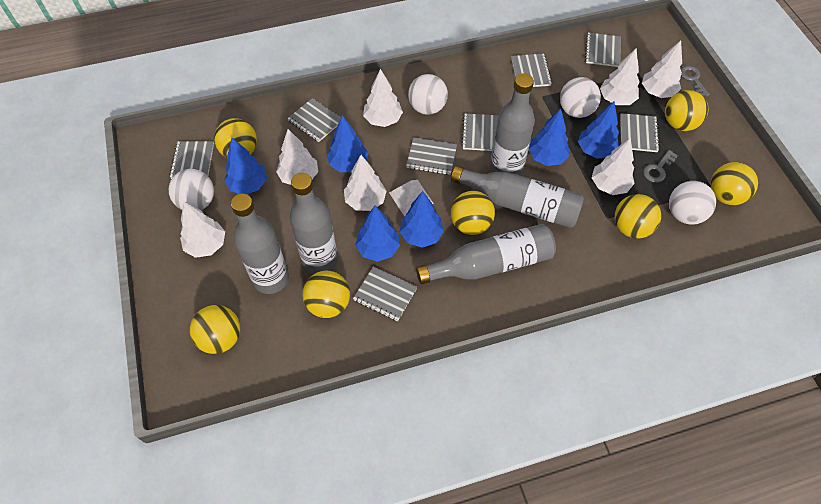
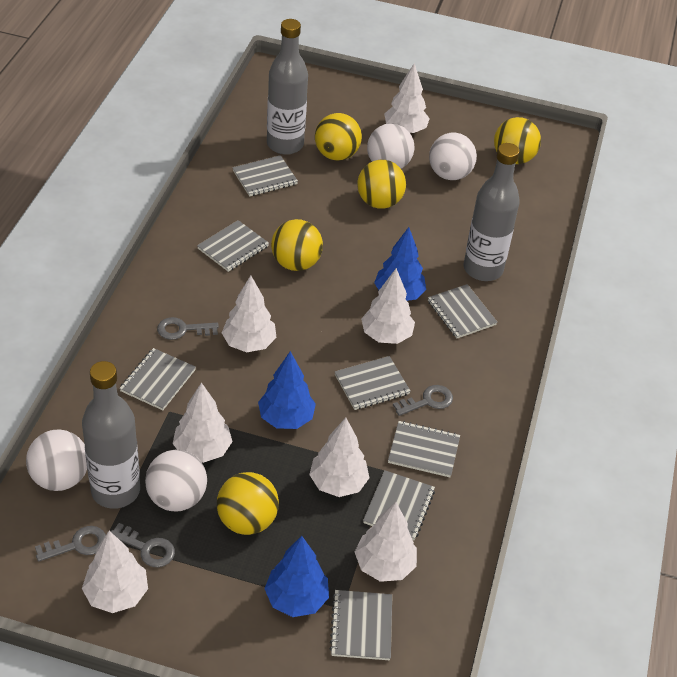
blue tree: [224,138,267,194] [327,115,368,172] [355,206,400,262] [400,191,444,248] [529,109,570,166] [578,101,619,159] = 6 -> [258,351,316,429] [264,536,329,617] [374,227,426,301] = 3
grey bottle: [231,194,289,294] [290,173,338,274] [416,224,556,284] [451,166,584,228] [490,73,535,176] = 5 -> [82,361,140,509] [267,19,308,155] [464,143,520,281] = 3
grey key: [643,150,678,183] [681,65,710,96] = 2 -> [35,526,106,562] [111,523,175,568] [157,317,219,340] [393,385,453,416] = 4
white pyramid: [389,180,433,217] = 1 -> none = 0
yellow ball: [190,305,240,354] [214,118,257,158] [302,271,350,318] [451,191,495,235] [615,194,661,238] [665,90,708,131] [711,162,758,205] = 7 -> [217,472,279,535] [271,219,323,271] [315,113,362,161] [357,160,406,209] [494,117,541,164] = 5

